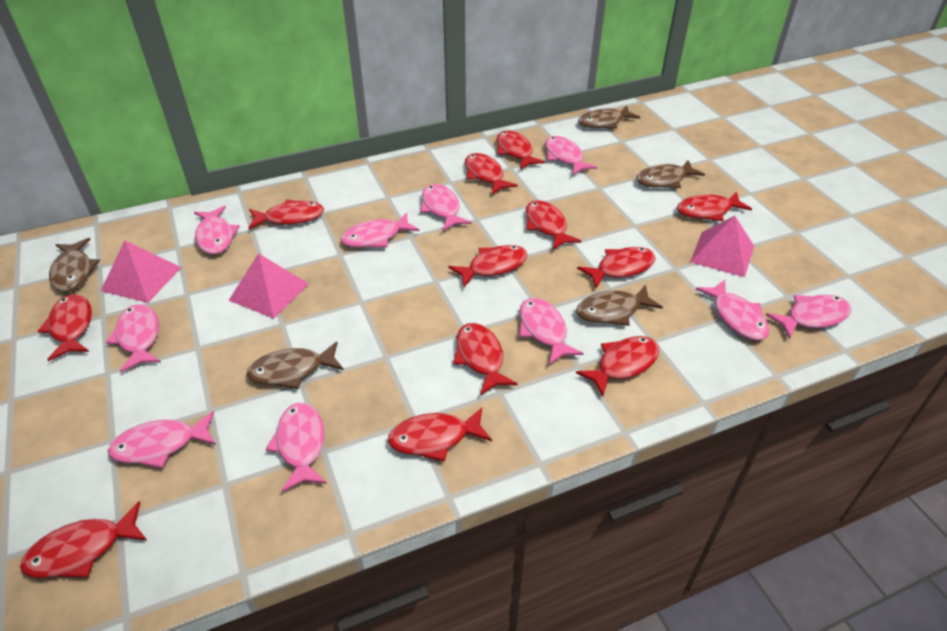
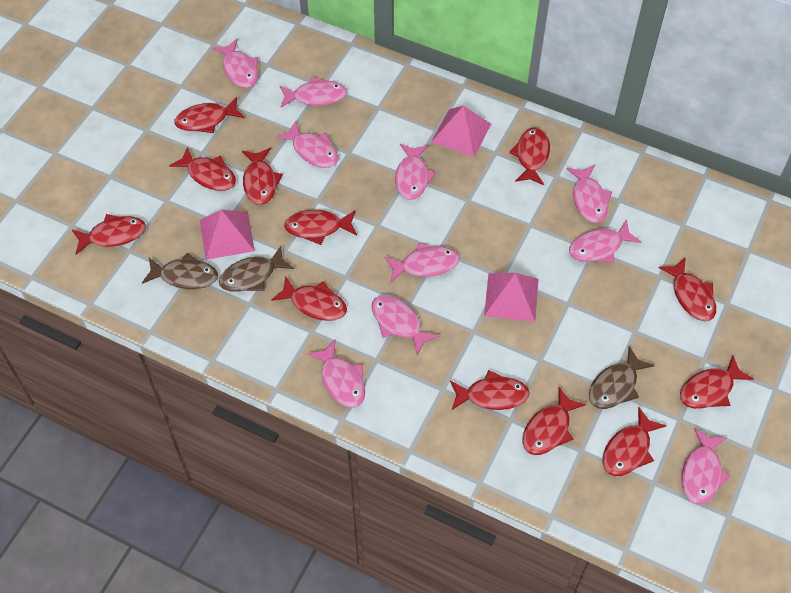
brown fish: [49,238,100,292] [247,341,344,389] [576,285,663,326] [578,105,640,129] [636,160,705,188] = 5 -> [142,253,218,289] [219,246,294,292] [589,347,655,409] = 3

